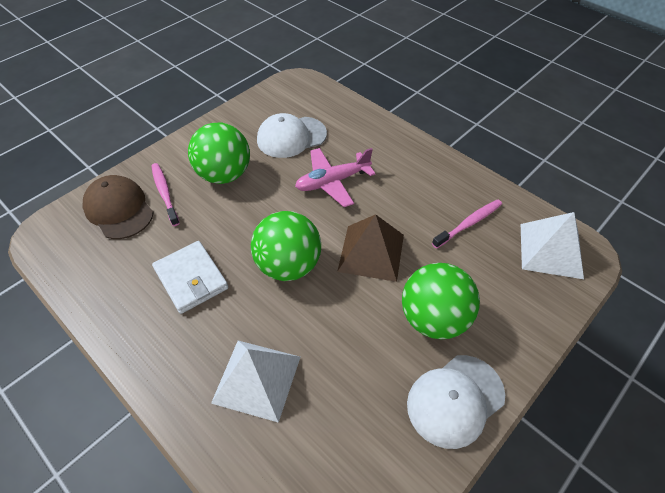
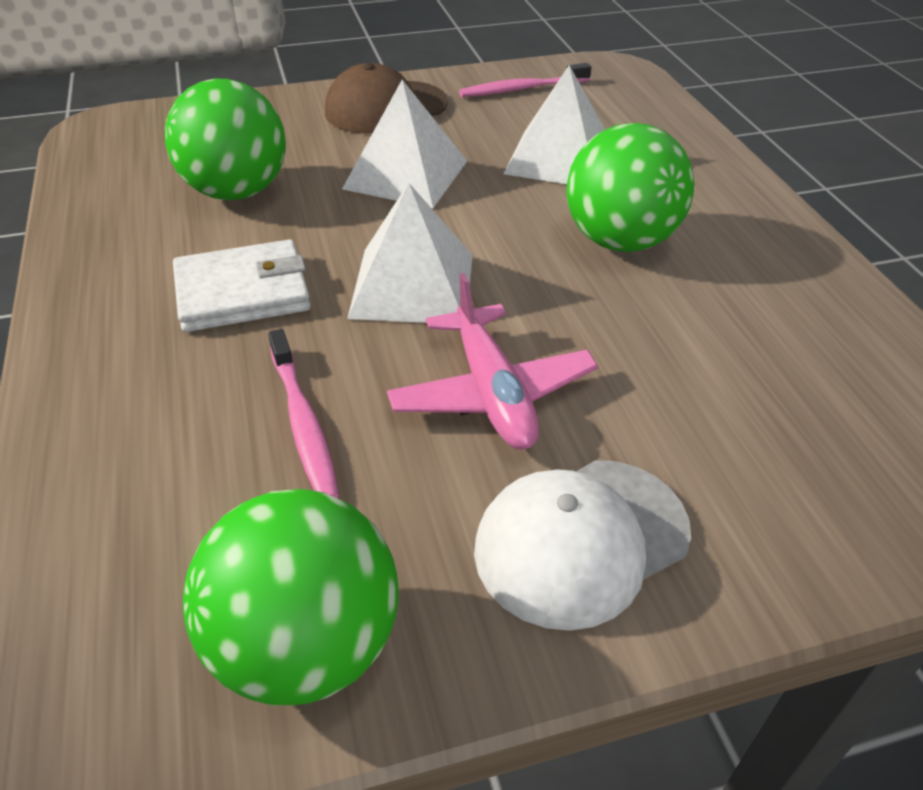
brown pyramid: [337,214,404,282] = 1 -> none = 0
white cap: [257,113,327,158] [407,355,505,449] = 2 -> [474,460,691,631] = 1
white pyramid: [211,341,300,423] [521,212,584,279] = 2 -> [342,80,467,208] [347,183,473,323] [503,65,605,184] = 3

